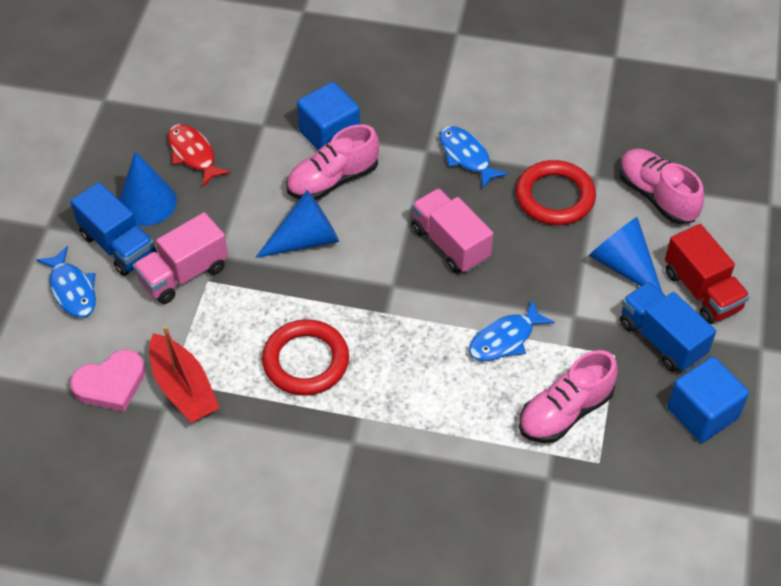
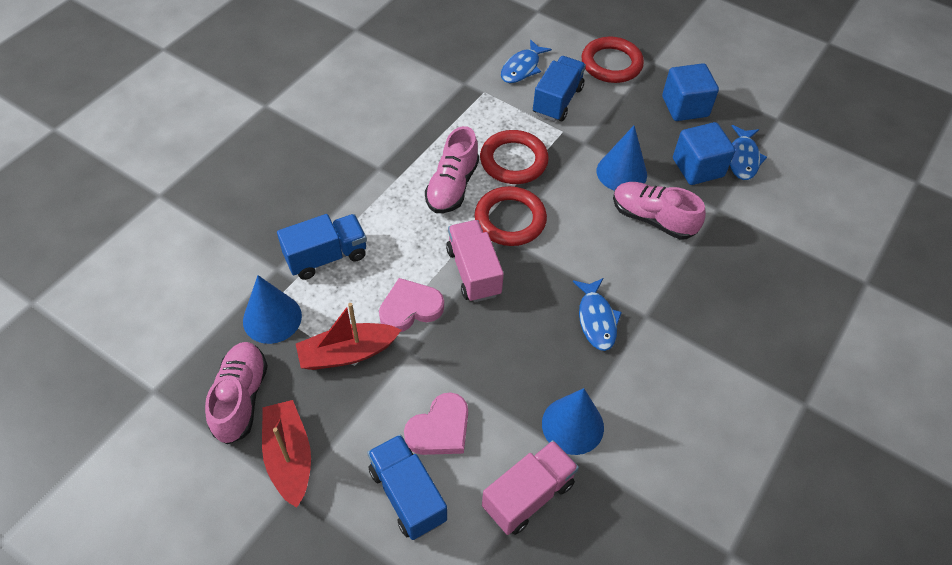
blue truck: [70,182,157,276] [620,281,716,372] = 2 -> [277,214,367,280] [367,434,447,540] [533,56,586,122] = 3
pink heart: [70,349,145,412] = 1 -> [379,278,444,332] [404,392,468,455] = 2
red boat: [149,325,219,423] = 1 -> [262,400,311,508] [296,303,401,370] = 2
red fish: [168,124,231,187] = 1 -> none = 0
red ring: [262,319,349,396] [516,160,596,225] = 2 -> [475,186,547,246] [480,130,549,184] [581,37,644,83] = 3
red truck: [665,224,750,324] = 1 -> none = 0

